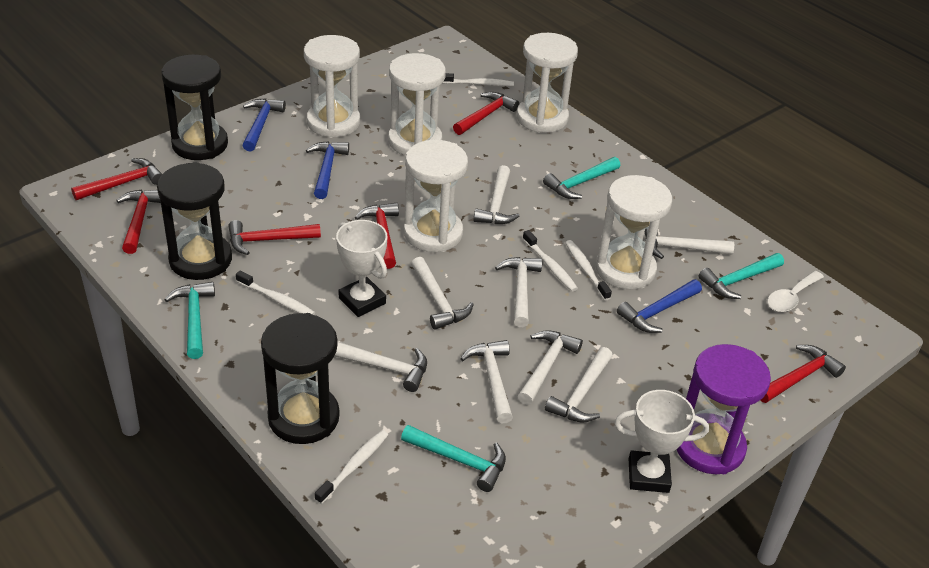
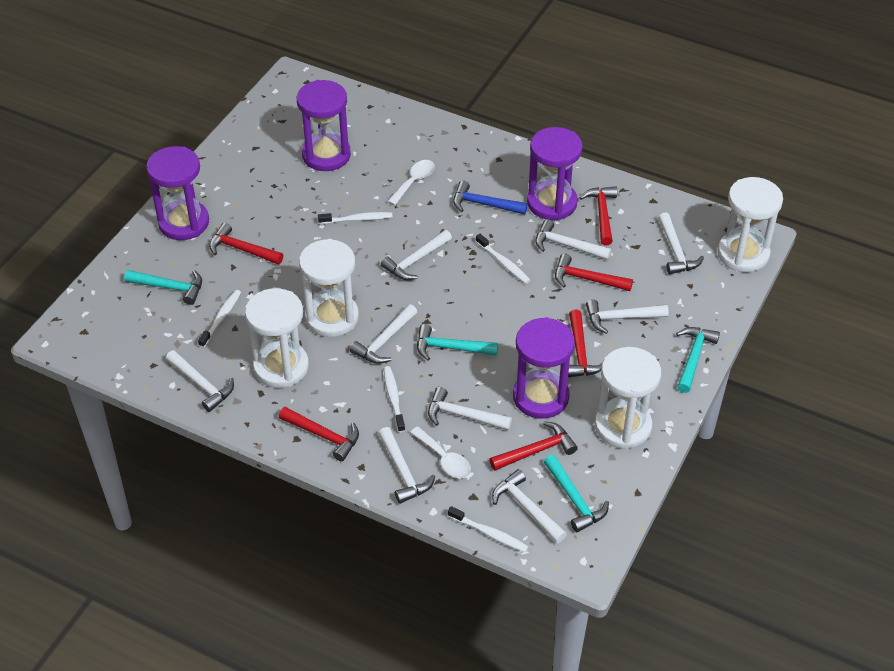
black hourglass: [157,162,232,280] [161,54,228,160] [261,313,340,444] = 3 -> none = 0
blue hammer: [242,98,286,151] [306,141,349,199] [617,279,702,333] = 3 -> [453,181,528,214] = 1
purple hourglass: [677,344,771,474] = 1 -> [146,146,209,240] [297,80,351,171] [513,317,575,419] [527,127,583,220] = 4
white hammer: [334,341,427,392] [411,257,474,330] [460,340,513,424] [474,165,519,224] [495,257,542,327] [518,330,583,405] [545,347,613,423] [645,229,734,259] = 8 -> [166,350,234,412] [350,304,417,364] [378,427,435,504] [381,230,452,280] [428,387,512,430] [492,469,567,543] [535,219,611,260] [586,299,669,334] [658,213,704,274] = 9
white hourglass: [304,35,360,138] [388,53,446,155] [404,140,468,252] [517,33,578,133] [596,175,672,290] = 5 -> [245,288,309,388] [299,239,359,337] [595,347,661,449] [718,177,783,272] = 4
white spoon: [767,271,824,312] = 1 -> [387,160,435,205] [410,426,471,478] = 2
white trophy: [336,220,388,317] [614,390,709,493] = 2 -> none = 0

